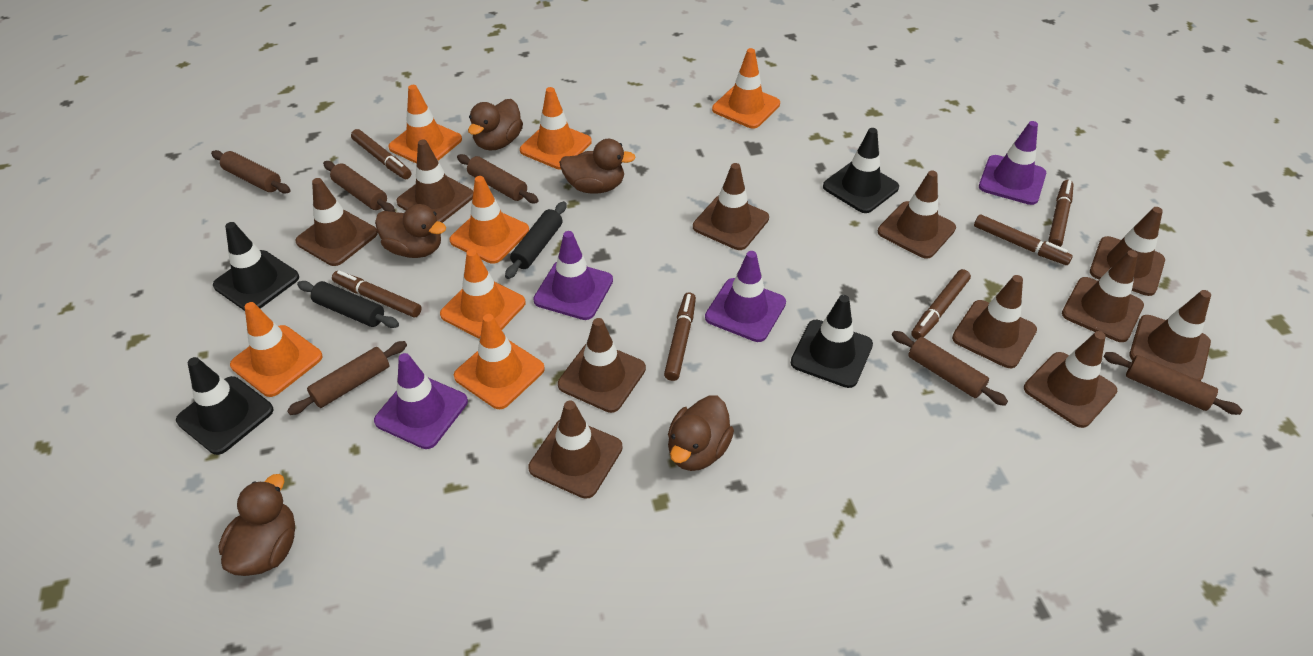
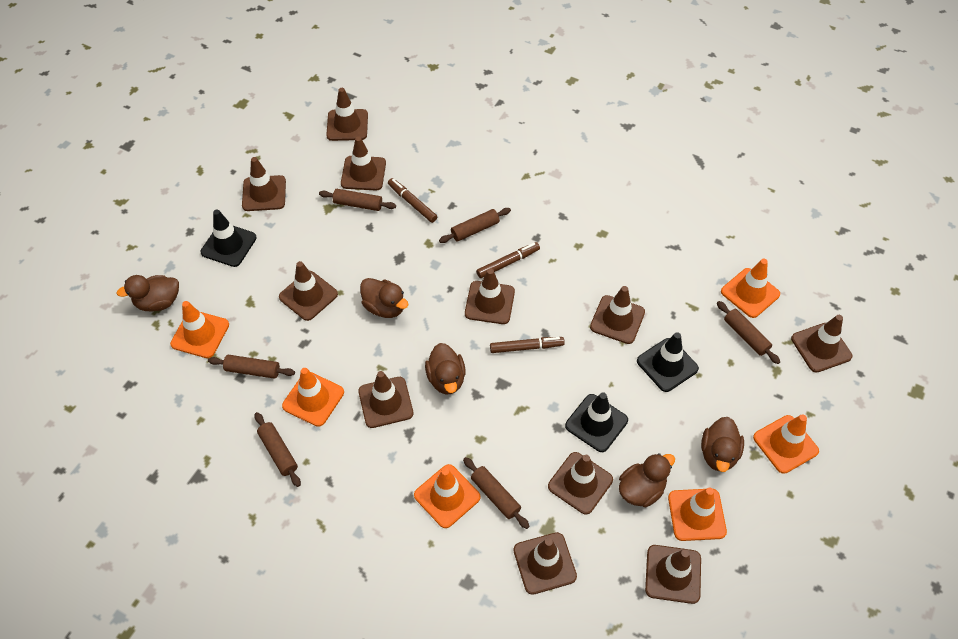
black rolling pin: [297,281,399,328] [505,201,567,279] = 2 -> none = 0
black traffic cone: [176,357,274,455] [213,222,299,311] [791,295,873,388] [823,128,899,213] = 4 -> [201,210,256,267] [565,392,628,452] [637,332,699,392] = 3
brown marker: [332,271,422,318] [351,129,411,179] [664,292,696,381] [911,269,971,340] [974,215,1073,265] [1048,180,1074,247] = 6 -> [388,178,437,223] [476,242,540,278] [490,337,565,353] = 3
orange traffic cone: [230,302,323,397] [388,85,462,164] [440,249,526,339] [450,176,529,264] [454,314,545,409] [520,87,592,170] [712,48,780,128] = 7 -> [170,301,229,358] [282,368,344,427] [414,464,481,528] [668,487,727,541] [721,259,780,318] [753,414,819,474] = 6
purple traffic cone: [374,353,468,449] [533,231,613,320] [705,251,786,342] [979,121,1046,205] = 4 -> none = 0

